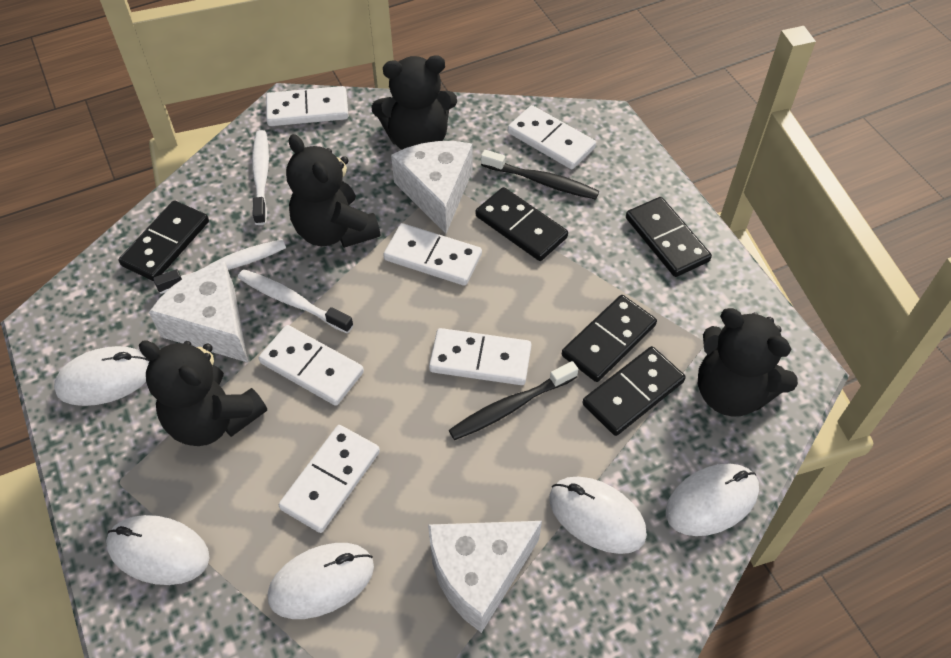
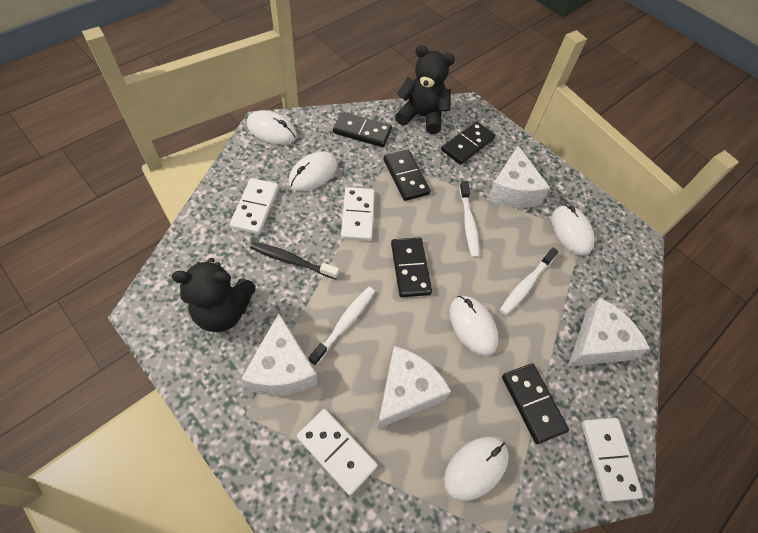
black teddy bear: [139,340,267,446] [286,134,380,248] [371,55,457,150] [698,308,798,417] = 4 -> [172,258,256,332] [395,45,455,134] = 2
black toothbrush: [449,361,578,440] [481,150,599,200] = 2 -> [250,242,339,279] = 1
white cheese: [149,261,248,363] [391,141,473,234] [428,521,542,633] = 3 -> [241,313,317,396] [377,346,451,429] [487,146,550,208] [568,298,650,366] = 4
white domino: [259,325,364,406] [266,86,348,126] [279,425,380,533] [383,223,482,286] [429,328,531,385] [508,105,596,169] = 6 -> [230,178,279,234] [297,409,378,495] [341,187,375,241] [582,418,643,502] = 4

